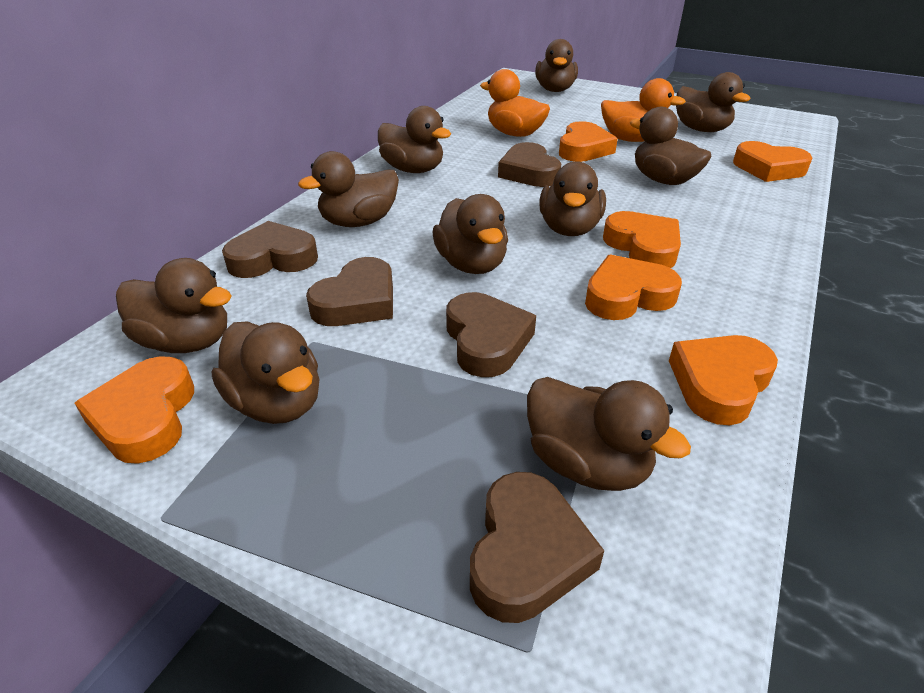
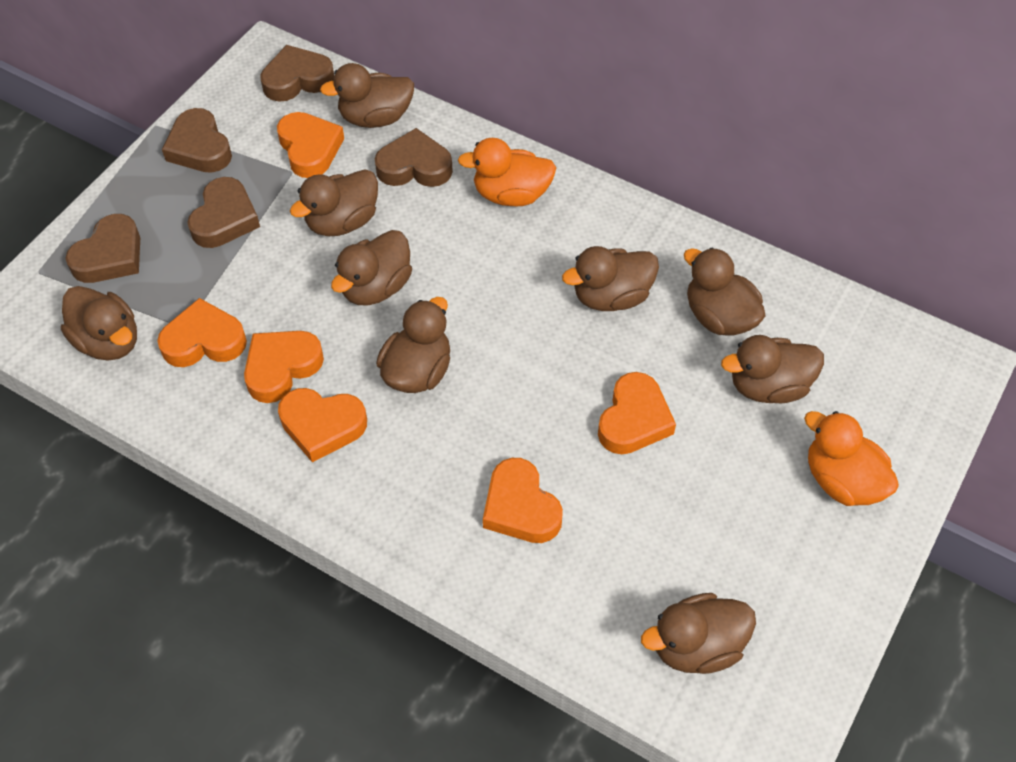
brown duck: [116,258,232,353] [212,321,320,424] [298,151,399,227] [378,106,451,173] [433,194,508,274] [527,377,691,491] [535,39,578,92] [540,161,606,236] [630,107,712,185] [676,72,751,132] = 10 -> [61,286,137,361] [290,170,378,236] [320,63,414,128] [331,230,412,305] [376,297,450,393] [562,246,659,311] [641,593,756,674] [684,248,766,336] [721,335,824,403] = 9

